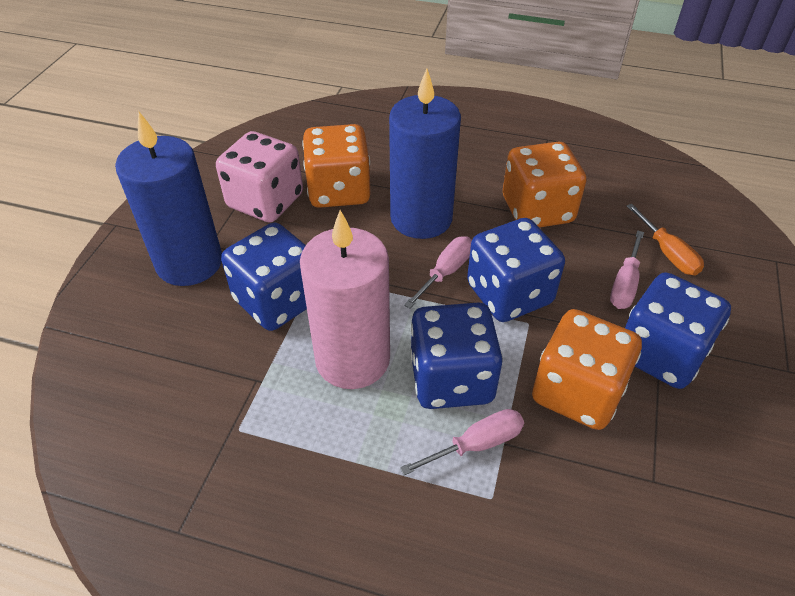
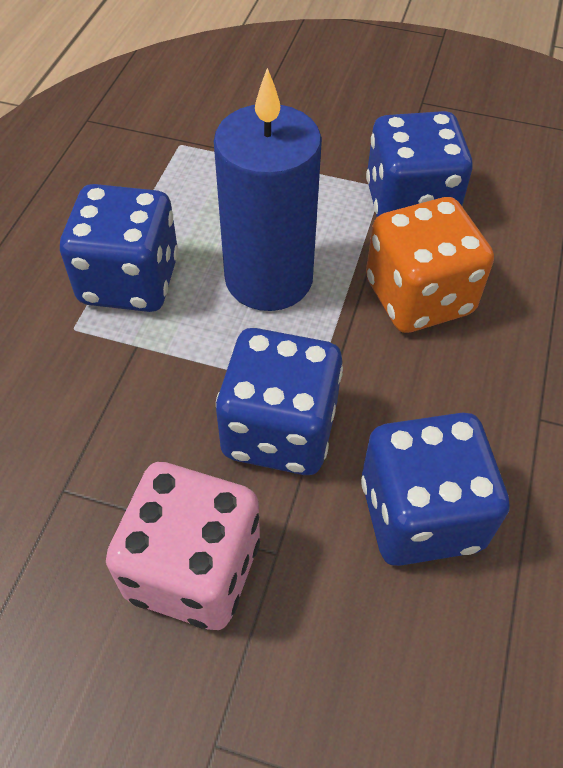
blue candle: [115,112,222,286] [389,69,461,239] = 2 -> [214,68,322,311] = 1
orange dice: [302,124,371,208] [503,142,586,228] [532,309,642,430] = 3 -> [366,197,494,333] = 1
orange screwdriver: [627,204,704,275] = 1 -> none = 0
pink candle: [300,210,390,389] = 1 -> none = 0
pink screwdriver: [400,409,524,475] [404,236,472,308] [610,230,644,309] = 3 -> none = 0

